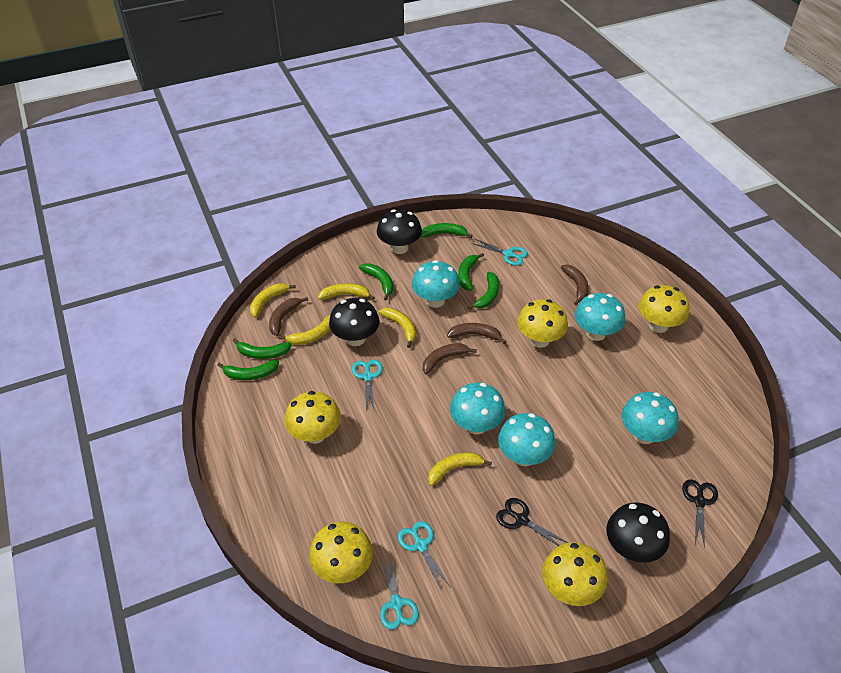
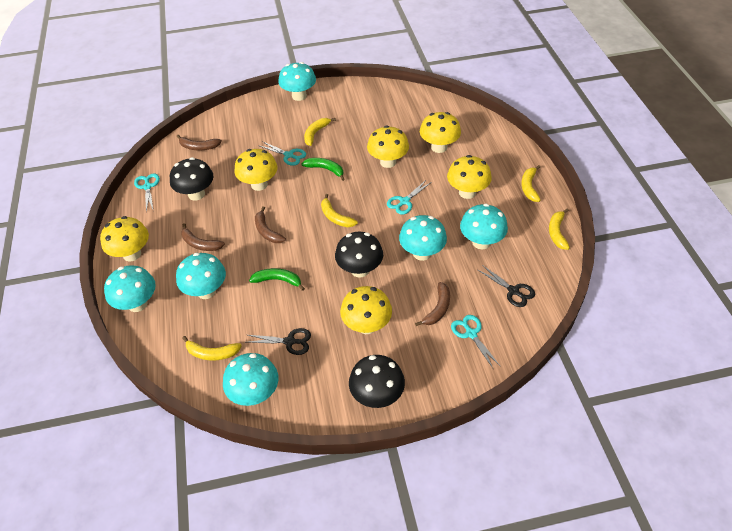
green banana: [217,360,279,380] [233,338,292,359] [359,263,393,300] [420,223,473,238] [458,253,484,291] [468,272,499,309] = 6 -> [249,268,305,291] [301,158,345,181] = 2
turquoise mushroom: [412,260,460,308] [450,383,505,435] [498,413,555,466] [575,293,625,341] [622,392,678,444] = 5 -> [104,265,156,312] [176,253,226,299] [223,353,278,406] [278,62,316,101] [399,215,447,261] [460,204,508,250] = 6
yellow mushroom: [285,391,341,444] [309,522,373,583] [517,299,568,348] [542,542,608,606] [639,285,689,333] = 5 -> [100,216,149,261] [235,149,277,191] [340,286,392,334] [367,126,409,168] [420,112,461,153] [447,155,492,199] = 6

